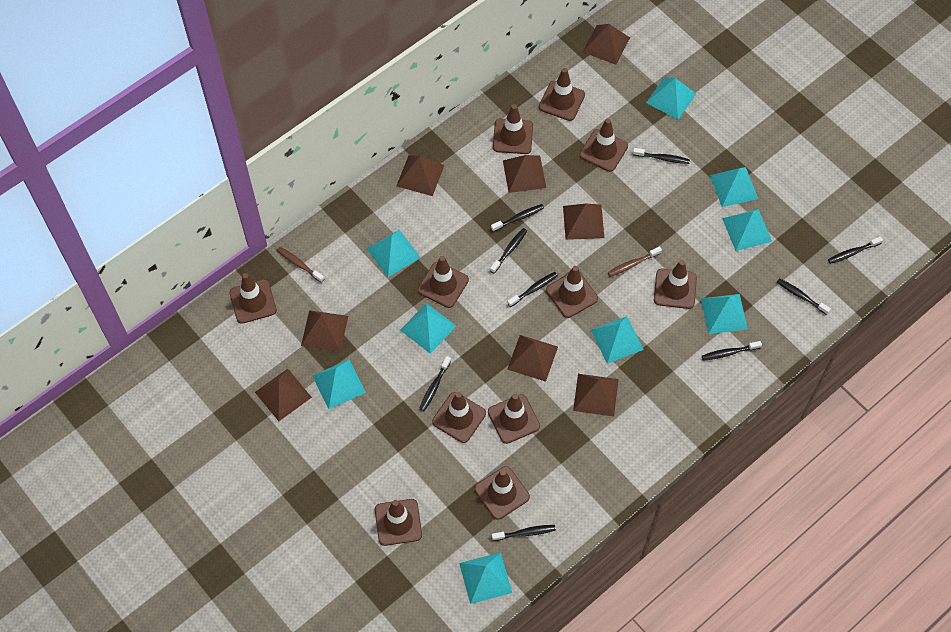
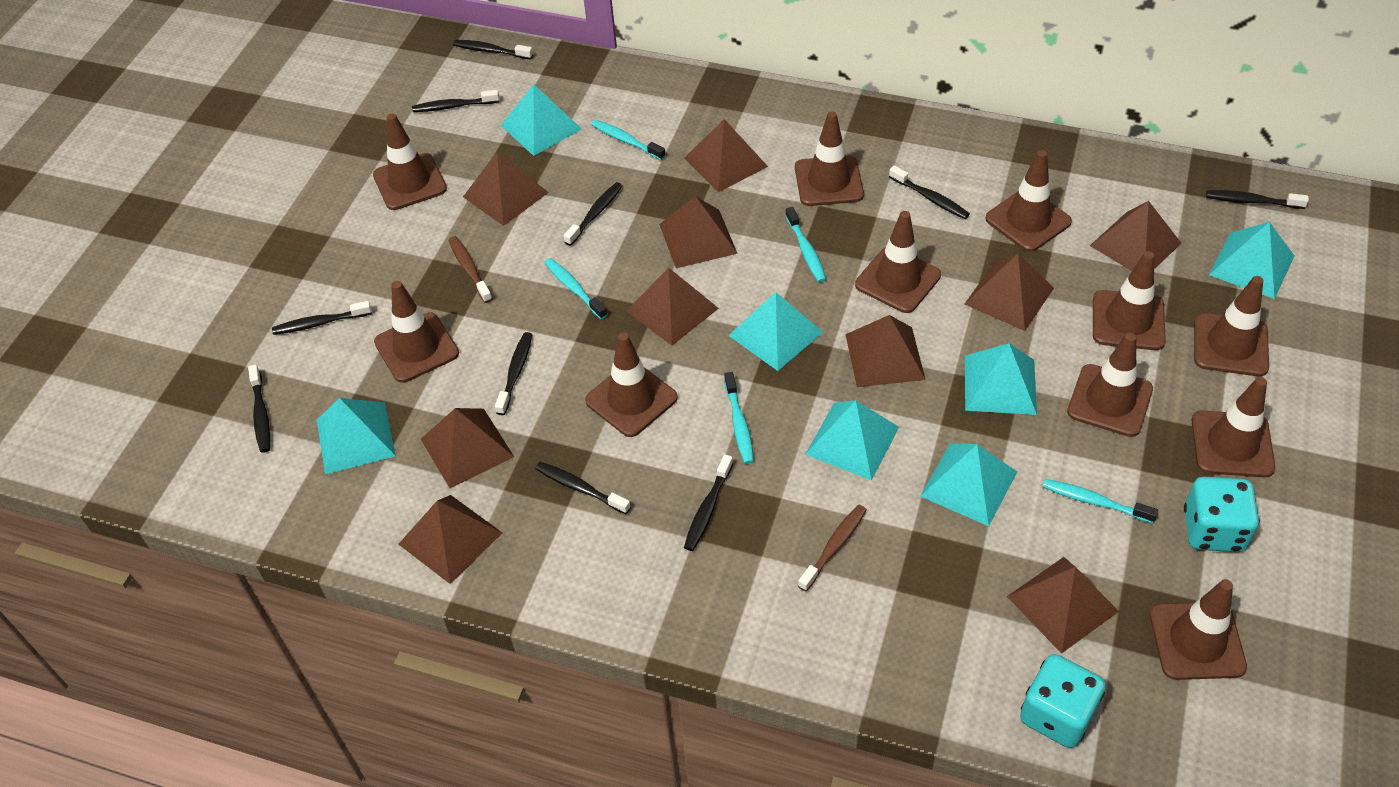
black toothbrush: [419,356,451,411] [490,228,527,273] [491,204,544,232] [492,525,556,541] [507,272,558,307] [633,148,690,164] [702,341,762,361] [777,278,831,315] [828,236,883,264] = 9 -> [248,365,270,453] [272,301,372,335] [412,90,499,112] [453,40,533,59] [495,332,532,415] [535,462,631,514] [563,182,622,246] [684,454,733,551] [889,165,970,219] [1206,190,1309,209] = 10
brown pyramid: [255,369,312,421] [301,310,348,352] [397,155,445,196] [503,155,546,193] [507,335,558,382] [563,204,604,240] [573,374,619,417] [583,24,630,65] = 8 -> [398,495,502,584] [421,408,514,488] [463,152,549,226] [626,268,719,346] [659,196,738,268] [684,119,768,192] [845,315,926,387] [965,253,1054,331] [1007,557,1119,654] [1090,201,1182,271] = 10
turquoise dice: none = 0 -> [1020,654,1106,748] [1184,477,1259,552] = 2
turquoise pyramid: [312,359,366,409] [367,230,421,277] [400,303,456,354] [459,552,512,604] [591,316,644,364] [646,77,696,120] [701,294,748,334] [710,167,758,207] [722,209,772,251] = 9 -> [317,398,396,474] [501,84,581,156] [728,292,823,371] [805,400,899,480] [920,443,1017,526] [965,343,1037,415] [1209,222,1294,299] = 7
turquoise toothbrush: none = 0 -> [544,258,608,319] [591,120,666,160] [724,372,754,464] [785,207,826,282] [1043,479,1158,523] = 5

